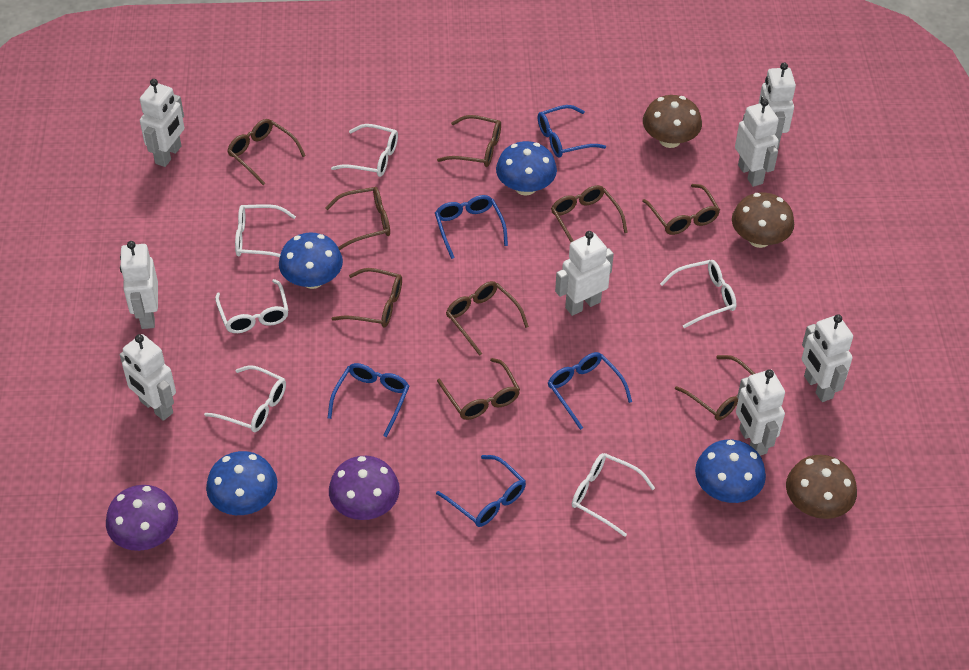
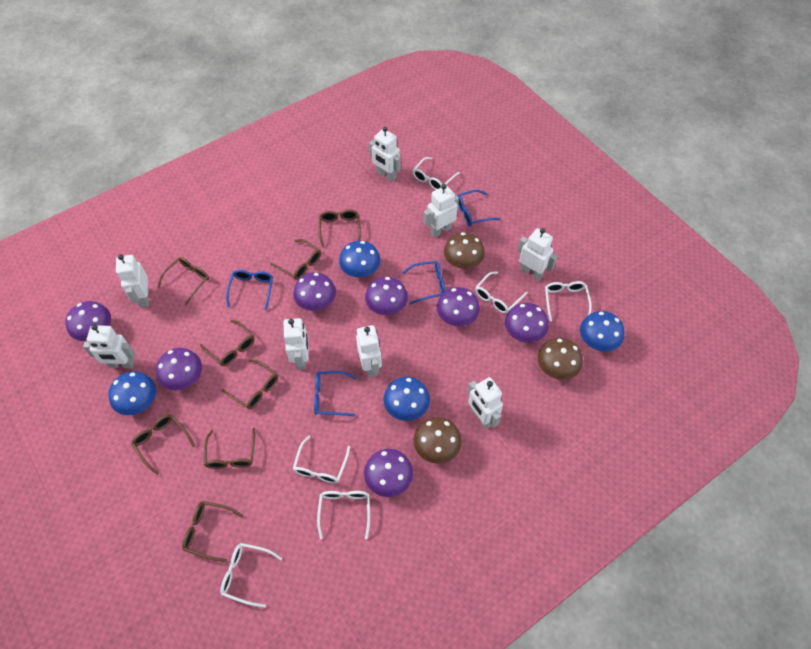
blue glasses: [328,363,409,437] [435,195,508,259] [436,455,526,527] [538,105,606,158] [548,352,632,430] = 5 -> [226,270,273,311] [314,371,357,417] [402,261,445,305] [457,190,501,226] = 4
brown glasses: [228,119,306,185] [325,187,390,250] [331,268,402,327] [437,115,501,167] [437,358,520,420] [446,281,529,356] [551,185,628,242] [642,184,720,235] [675,355,755,420] = 9 -> [131,414,195,475] [157,257,209,306] [182,501,244,562] [200,320,255,366] [204,428,255,469] [222,360,278,409] [270,239,321,280] [319,209,361,247] = 8
purple mushroom: [106,485,178,551] [329,456,400,520] = 2 -> [65,301,111,341] [156,348,202,390] [293,272,336,311] [364,449,413,497] [365,277,408,315] [437,287,480,326] [505,303,549,343] = 7

